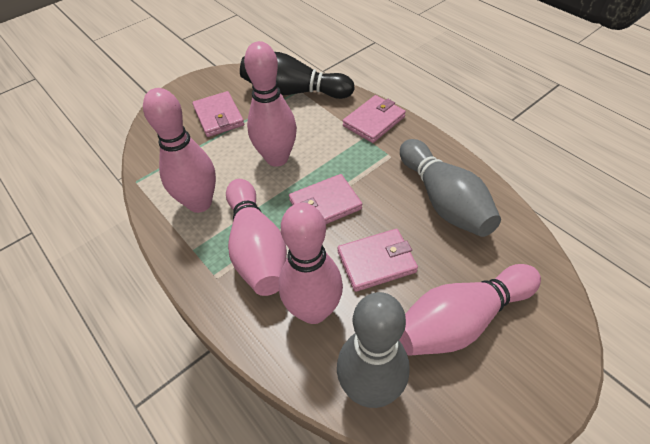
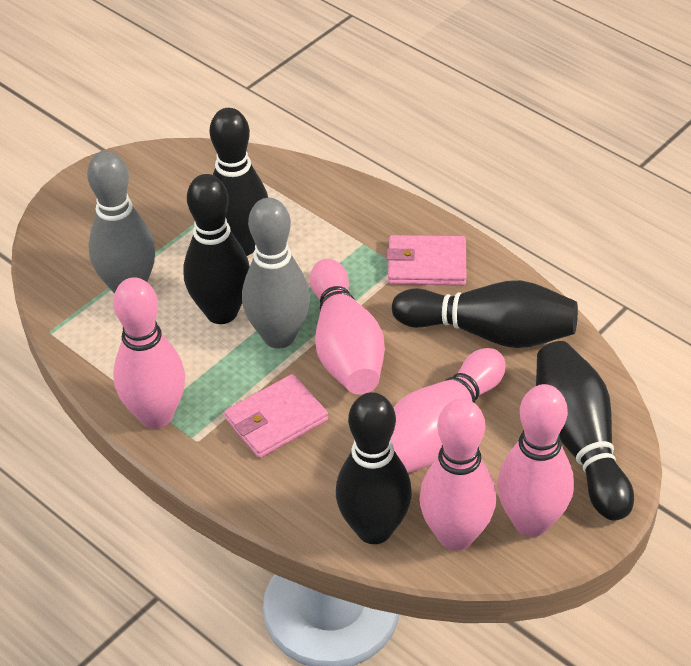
black bowling pin: [240,52,355,99] = 1 -> [183,174,250,324] [210,108,268,256] [336,392,412,544] [392,280,578,348] [536,341,634,521] = 5
pink wallet: [192,91,244,137] [289,174,362,224] [338,229,418,292] [343,95,406,143] = 4 -> [224,374,328,458] [386,235,466,286] = 2

